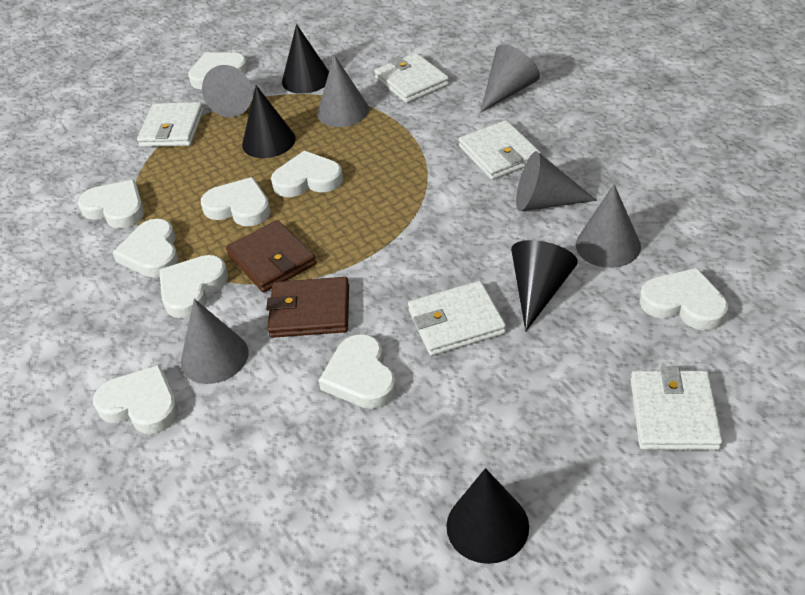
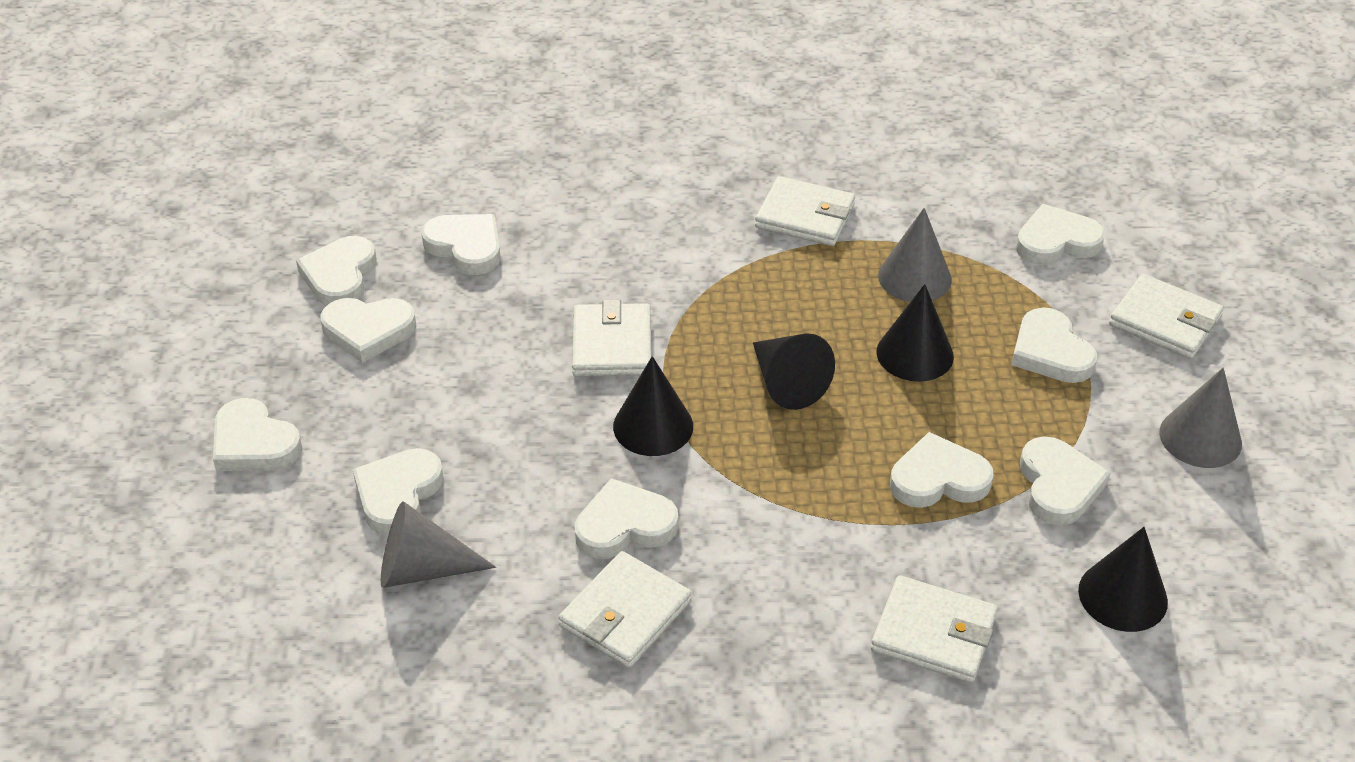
brown wallet: [226,220,316,292] [266,277,349,338] = 2 -> none = 0
grey cone: [180,299,249,384] [202,65,252,117] [317,55,369,127] [480,44,540,113] [516,151,597,211] [576,184,641,268] = 6 -> [381,501,496,588] [878,208,952,302] [1159,368,1242,468] = 3
white heart: [78,180,144,229] [93,365,179,434] [113,219,179,278] [159,255,228,318] [188,52,248,90] [201,177,271,226] [271,151,343,197] [318,334,397,409] [639,268,728,331] = 9 -> [213,398,302,471] [296,236,377,306] [320,298,416,363] [353,448,444,535] [421,214,501,275] [575,478,678,559] [890,432,994,508] [1011,307,1097,383] [1016,204,1105,265] [1020,436,1110,525] = 10

